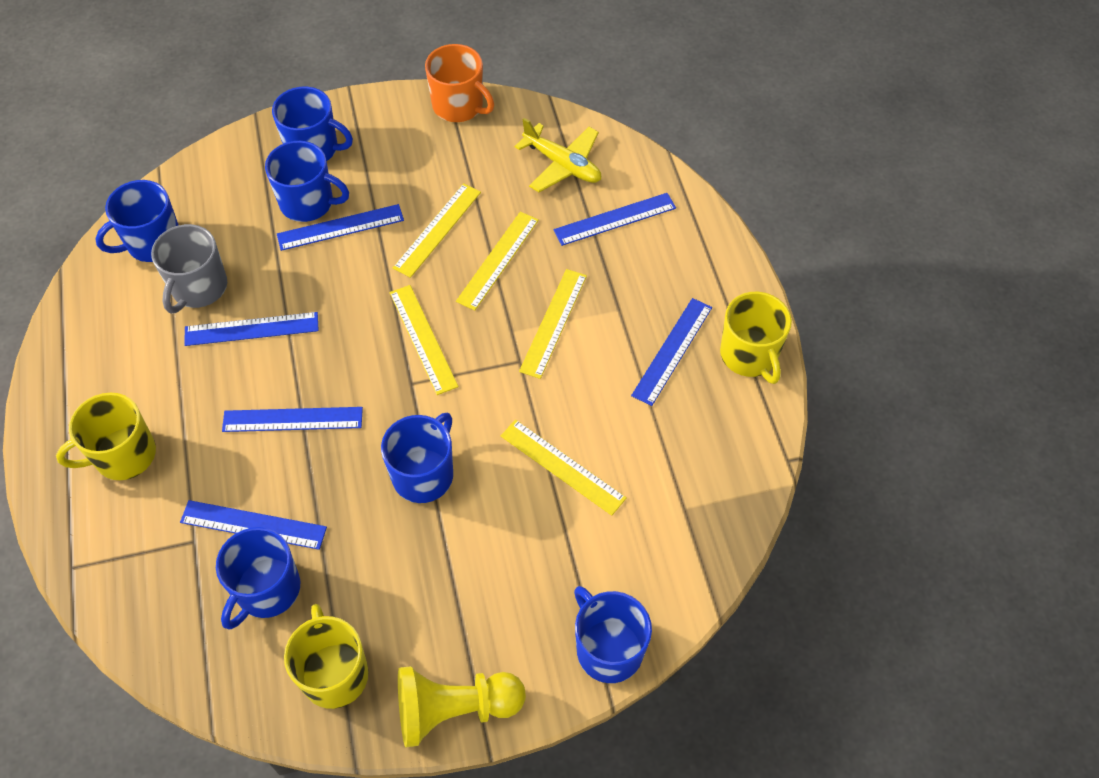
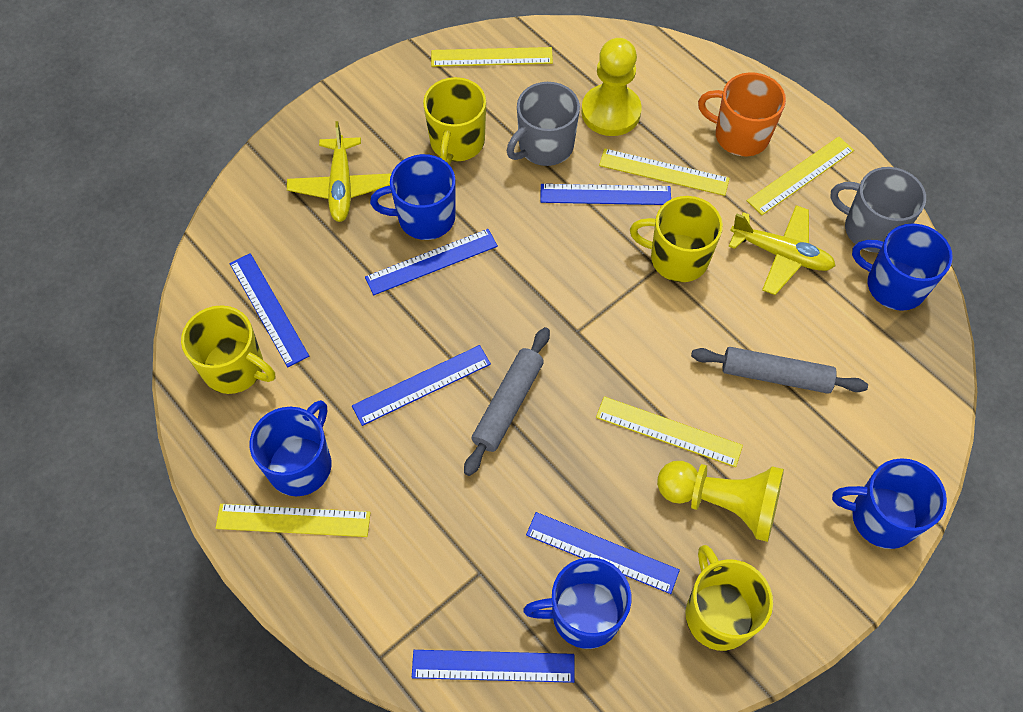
blue mug: [95,180,179,262] [216,527,300,630] [265,141,349,222] [272,87,353,161] [381,412,453,503] [574,586,652,683] = 6 -> [250,400,332,496] [370,154,456,240] [523,557,632,649] [832,458,947,549] [852,223,953,311] = 5
grey mug: [151,224,227,313] = 1 -> [507,82,580,166] [830,167,926,253] = 2
grey rolling pin: none = 0 -> [464,327,550,476] [691,347,868,394] = 2
yellow mug: [56,393,156,480] [284,604,369,709] [720,292,792,384] = 3 -> [181,305,275,394] [423,77,486,165] [630,196,723,282] [686,545,773,651] = 4
yellow pawn: [398,666,526,748] = 1 -> [581,38,642,136] [657,461,784,542] = 2
yellow plane: [515,118,601,192] = 1 -> [287,121,392,222] [728,205,836,295] = 2

